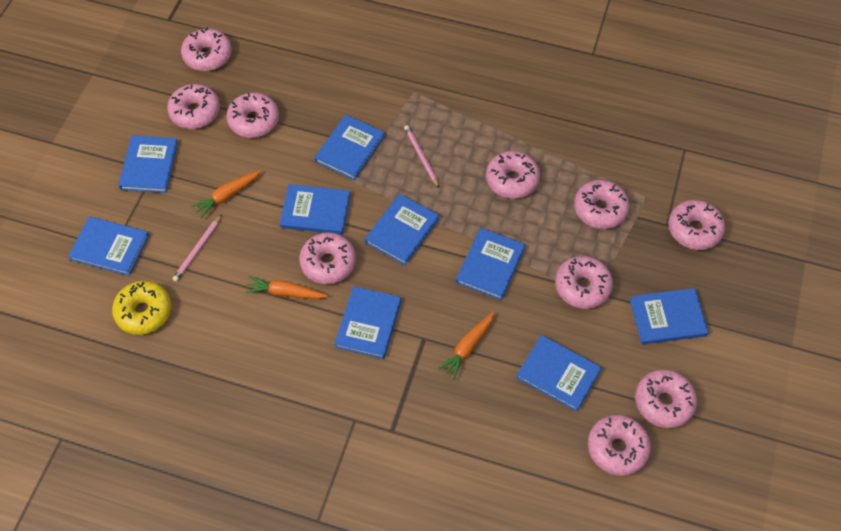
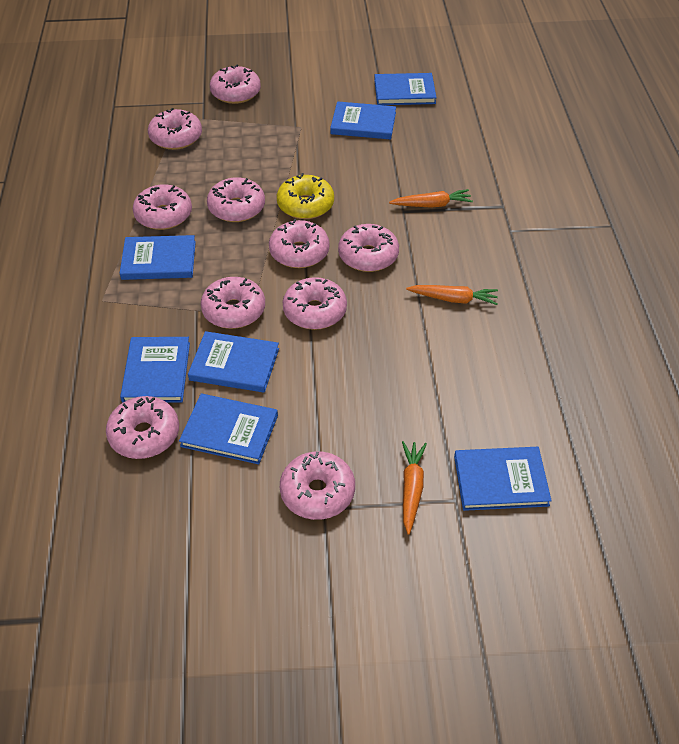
blue book: [68,216,149,276] [118,135,178,193] [280,184,350,235] [314,115,385,180] [334,286,401,359] [365,194,439,265] [456,228,525,300] [516,335,602,412] [630,288,709,344] = 9 -> [120,235,196,280] [120,337,190,403] [179,394,278,464] [188,331,279,393] [330,101,396,140] [374,73,437,105] [454,447,552,511] = 7
pink pencil: [172,214,222,282] [404,125,439,188] = 2 -> none = 0

